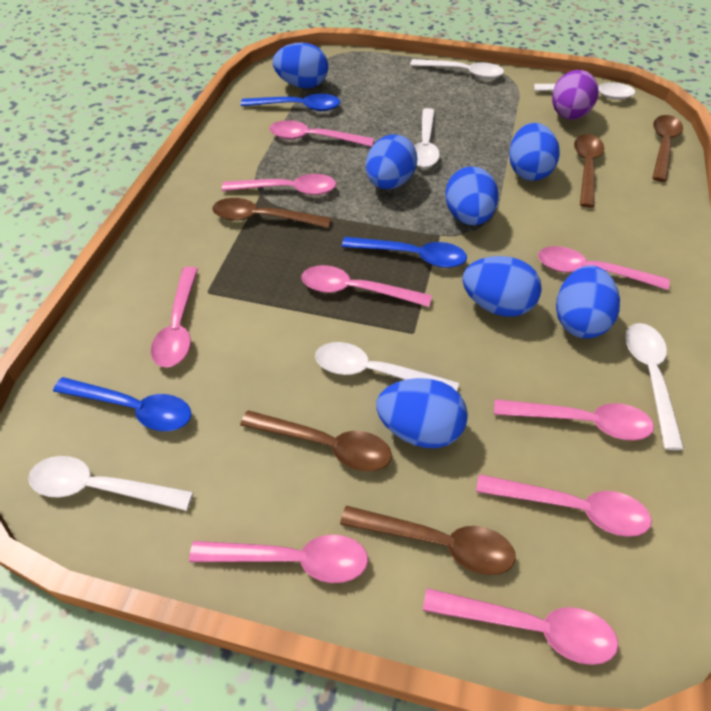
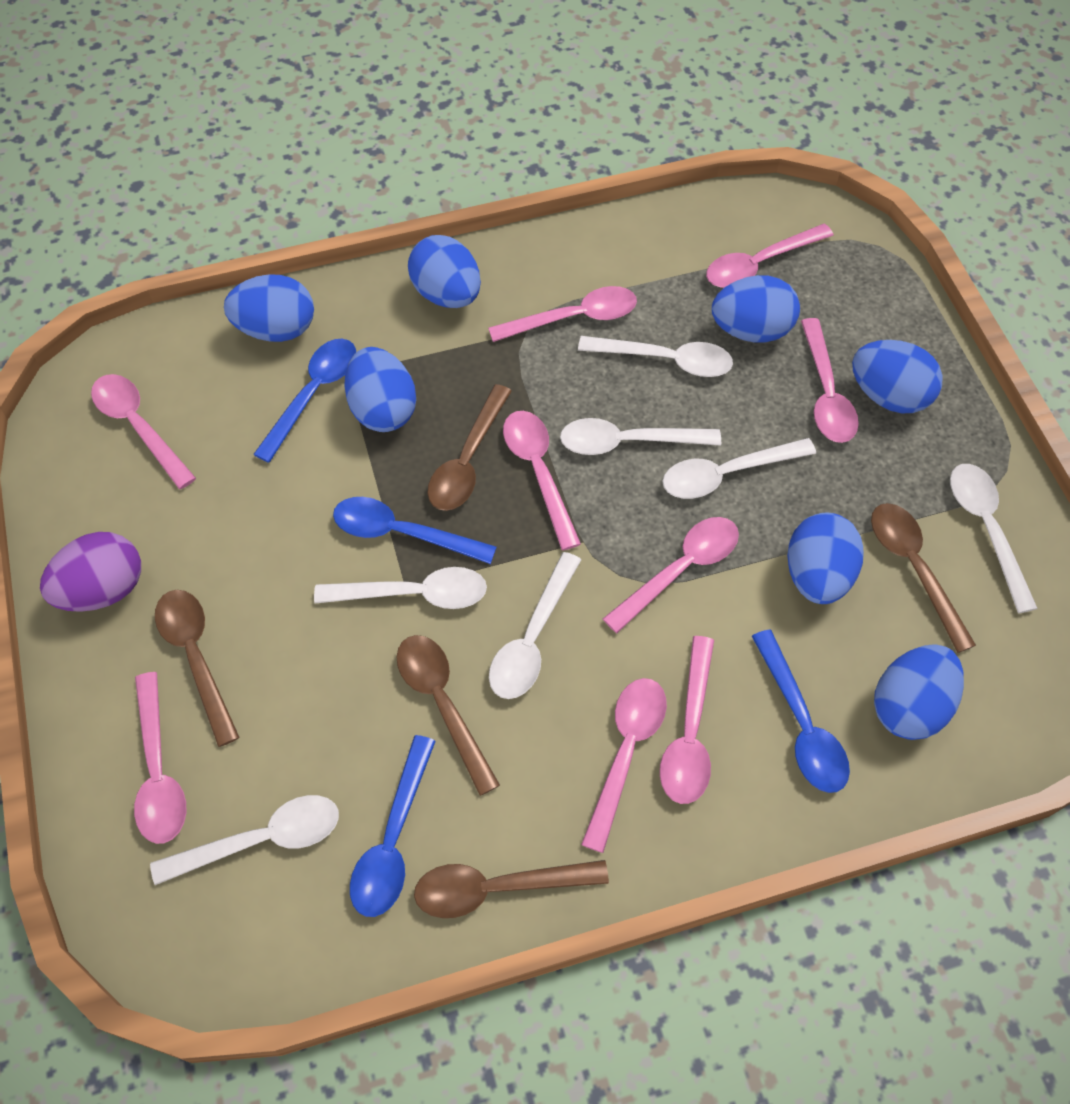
blue spoon: [53,377,192,431] [241,94,340,111] [342,237,467,268] = 3 -> [253,339,356,463] [333,497,496,564] [350,735,436,917] [752,629,850,793] = 4
white spoon: [28,456,193,511] [315,342,459,391] [410,59,504,79] [414,108,440,168] [534,82,635,100] [625,323,684,450] = 6 -> [150,795,339,885] [314,567,487,609] [489,552,581,699] [560,418,721,455] [578,336,733,377] [662,438,816,499] [950,464,1038,613] = 7

